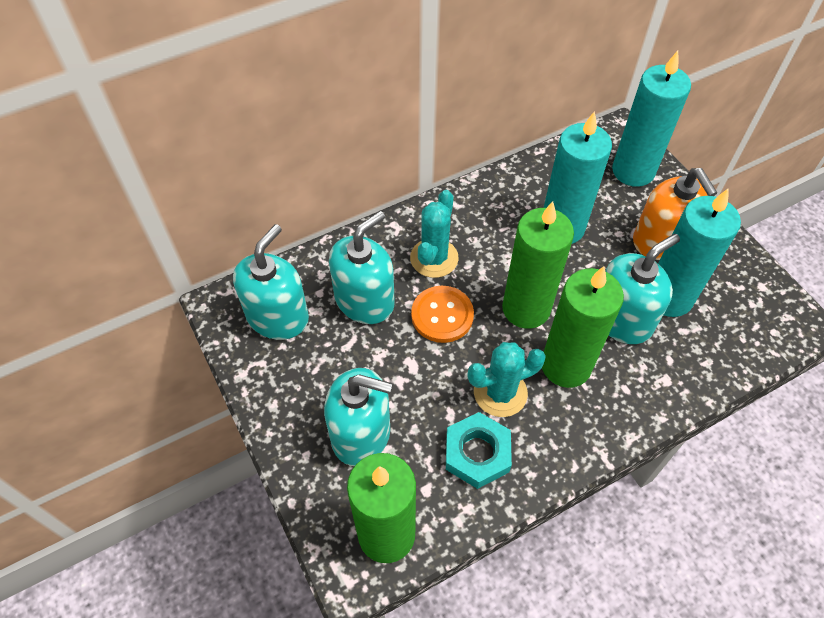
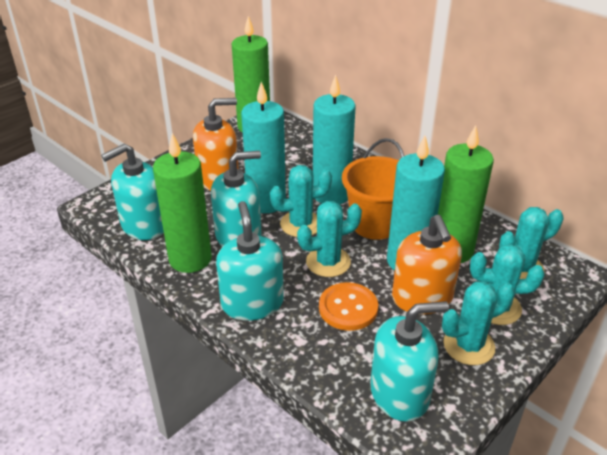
orange bucket: none = 0 -> [342,138,404,240] = 1
orange soap dispenser: [633,168,717,260] = 1 -> [193,98,239,191] [392,214,462,314] = 2
turquoise cactus: [410,190,459,278] [467,342,546,417] = 2 -> [270,165,332,237] [297,201,362,277] [442,281,514,365] [470,244,545,325] [499,207,564,279] = 5
turquoise nut: [446,412,512,489] = 1 -> none = 0

